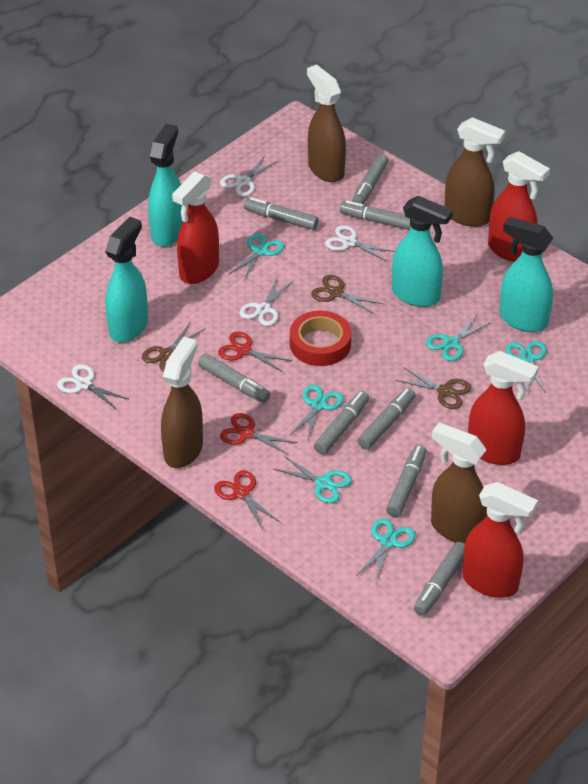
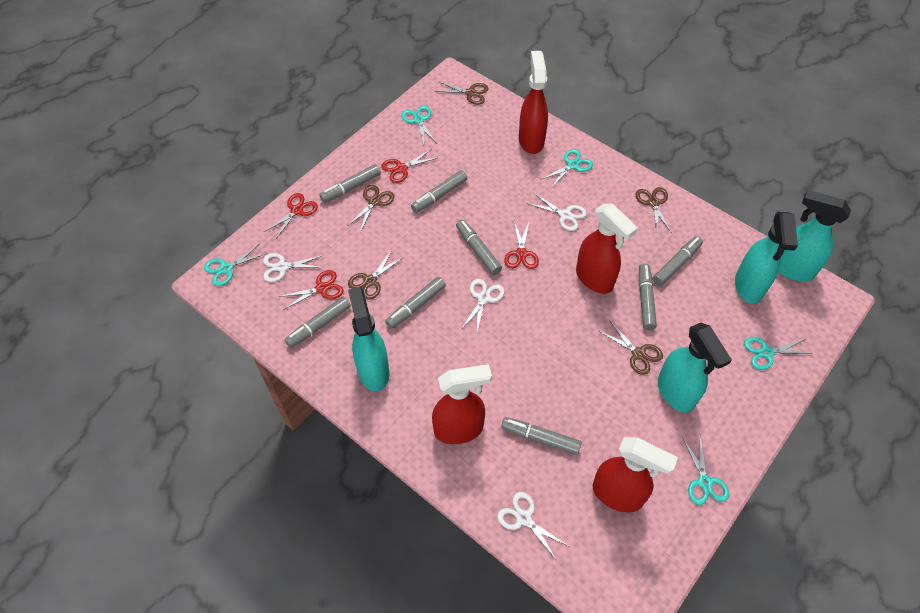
brown scissors: [142,322,205,372] [311,275,383,314] [396,368,472,409] = 3 -> [347,185,394,232] [348,250,404,300] [434,81,489,105] [599,321,663,375] [636,187,671,233] = 5
brown spray bottle: [161,337,203,468] [307,65,346,182] [431,422,487,544] [445,117,505,227] = 4 -> none = 0
red scissors: [214,470,280,530] [218,332,292,372] [220,413,298,455] = 3 -> [264,193,318,240] [278,270,343,310] [381,149,437,183] [504,221,539,269] = 4
red tape: [290,310,351,366] = 1 -> none = 0
turquoise scissors: [229,233,284,281] [274,455,351,503] [289,385,344,442] [356,518,415,584] [426,314,491,361] [506,341,547,393] = 6 -> [204,244,267,286] [401,106,437,146] [540,149,593,188] [682,436,729,505] [744,337,809,370] = 5

